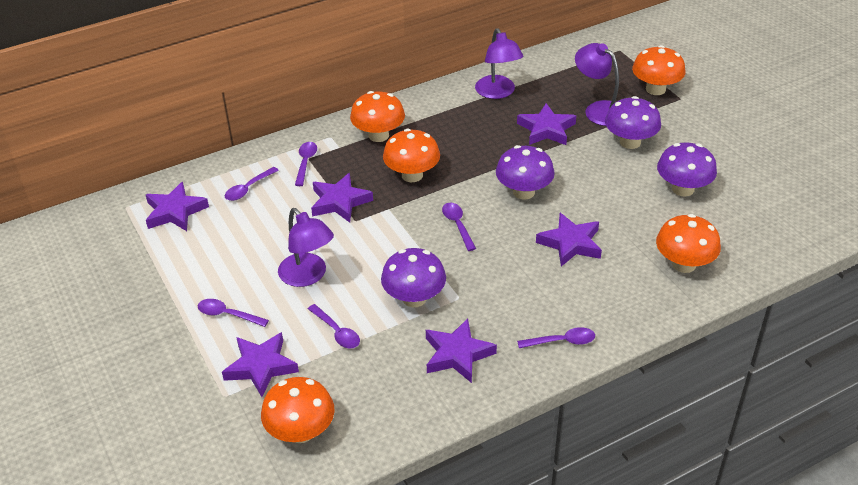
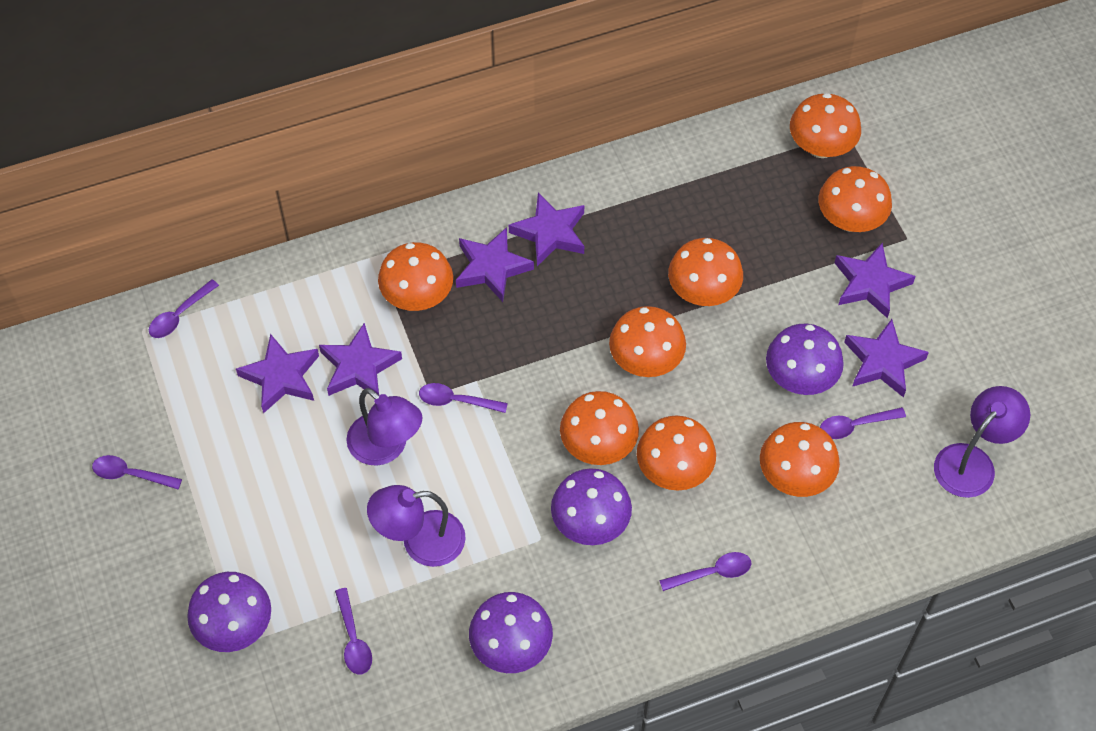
orange mushroom: [261,377,335,443] [350,91,405,142] [383,129,440,182] [632,45,685,95] [656,214,721,273] = 5 -> [378,242,453,311] [560,391,639,465] [609,306,686,377] [637,416,716,490] [668,238,743,306] [760,422,840,497] [790,93,861,158] [819,166,892,232] = 8

